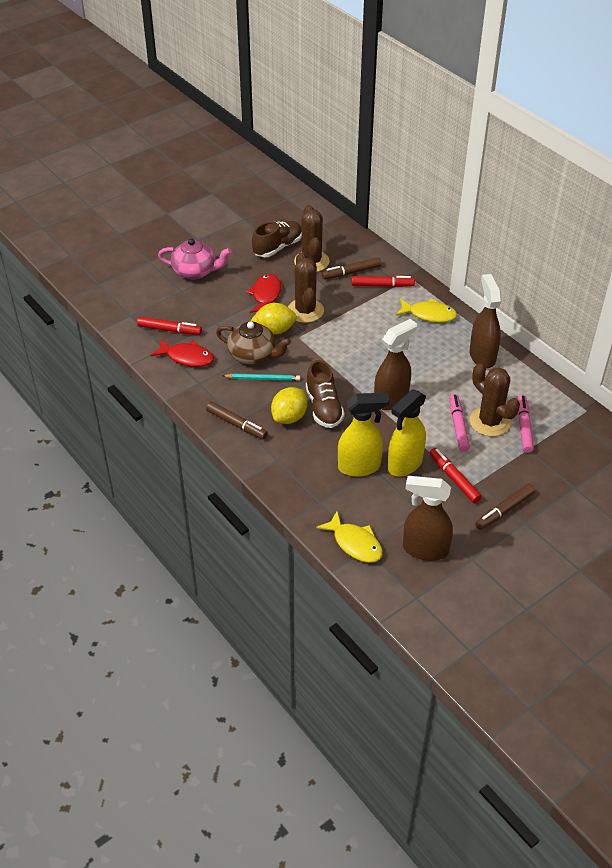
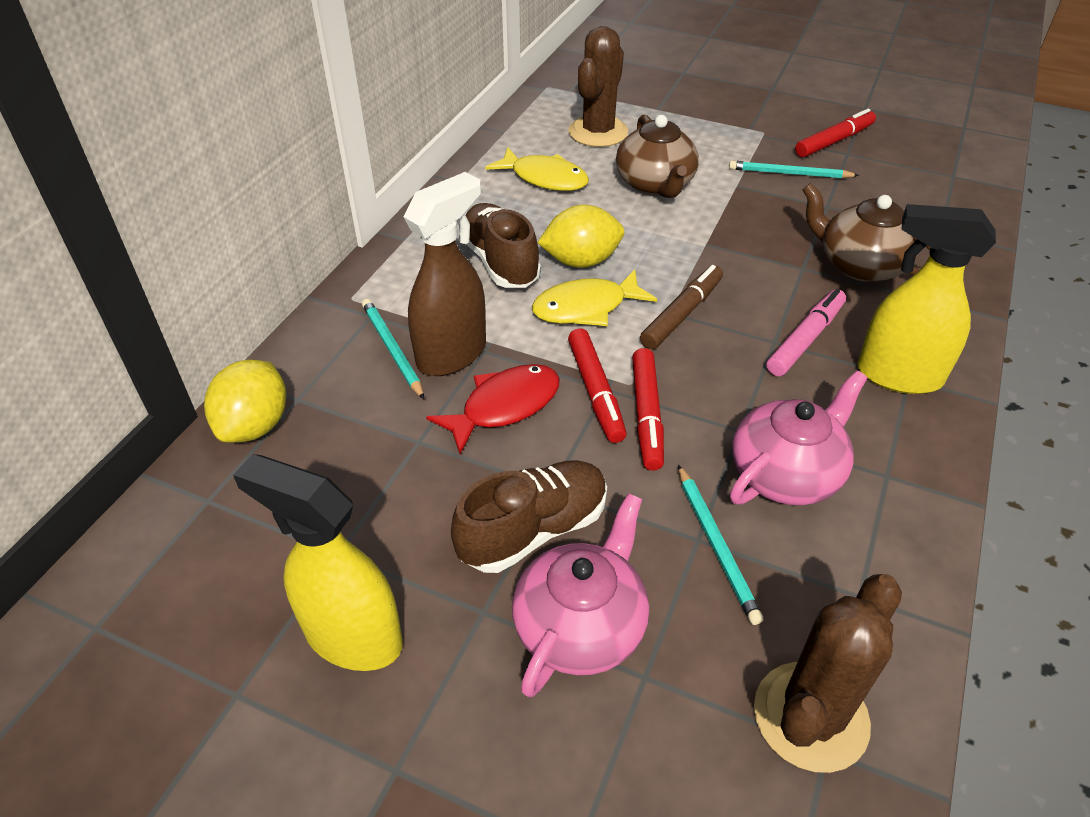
brown cactus: [288,253,324,323] [294,205,329,272] [470,364,520,436] = 3 -> [568,26,628,147] [754,574,902,773] = 2
brown marker: [206,402,268,439] [322,257,382,279] [475,484,535,530] = 3 -> [640,265,723,349] = 1
brown spray bottle: [374,319,417,410] [403,476,453,561] [469,274,502,368] = 3 -> [404,172,486,376] = 1
brown teapot: [216,321,291,365] = 1 -> [616,115,699,198] [802,183,931,282] = 2
pink marker: [449,394,470,452] [517,395,534,453] = 2 -> [766,289,846,376] = 1
pink teapot: [158,238,231,280] = 1 -> [512,493,649,697] [730,370,867,506] = 2
red fish: [150,339,214,367] [246,274,281,313] = 2 -> [426,364,560,454] = 1
turquoise pencil: [222,373,300,381] = 1 -> [362,299,424,399] [678,465,763,625] [729,161,859,178] = 3

